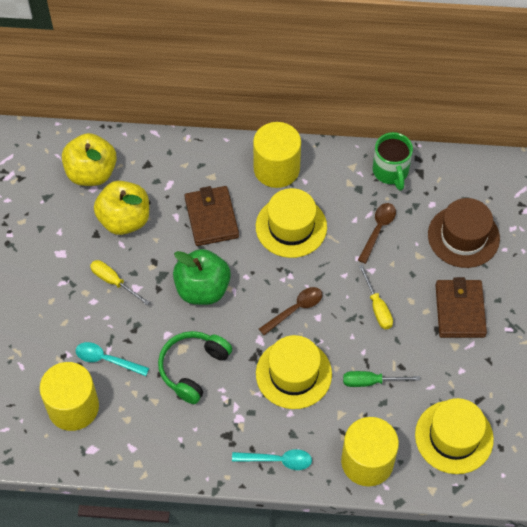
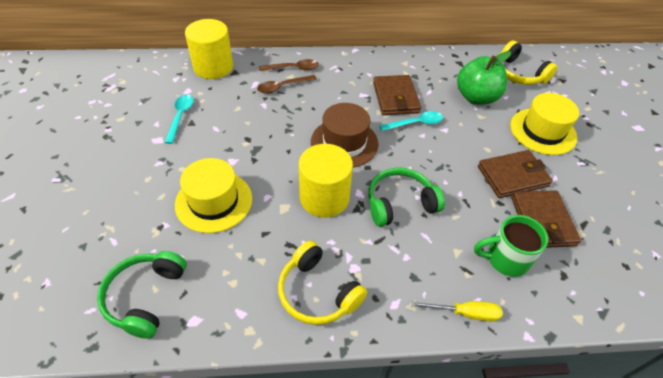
brown wallet: [185,186,239,246] [436,277,487,338] = 2 -> [373,75,421,115] [478,150,553,198] [511,190,581,248] = 3
green headphones: [158,331,232,404] = 1 -> [97,251,187,339] [368,167,445,227] = 2
green screwdriver: [343,371,420,387] = 1 -> none = 0
yellow apple: [62,133,117,186] [94,181,149,235] = 2 -> none = 0
yellow cylinder: [39,362,99,431] [253,122,301,188] [341,417,399,486] = 3 -> [185,19,233,79] [299,144,353,217] = 2
yellow hat: [256,188,327,258] [256,335,332,409] [415,398,494,474] = 3 -> [175,158,252,233] [510,93,579,155] = 2
yellow headphones: none = 0 -> [278,241,367,325] [499,41,557,85] = 2
yellow screwdriver: [90,260,150,305] [359,265,393,329] = 2 -> [411,301,503,322] = 1

